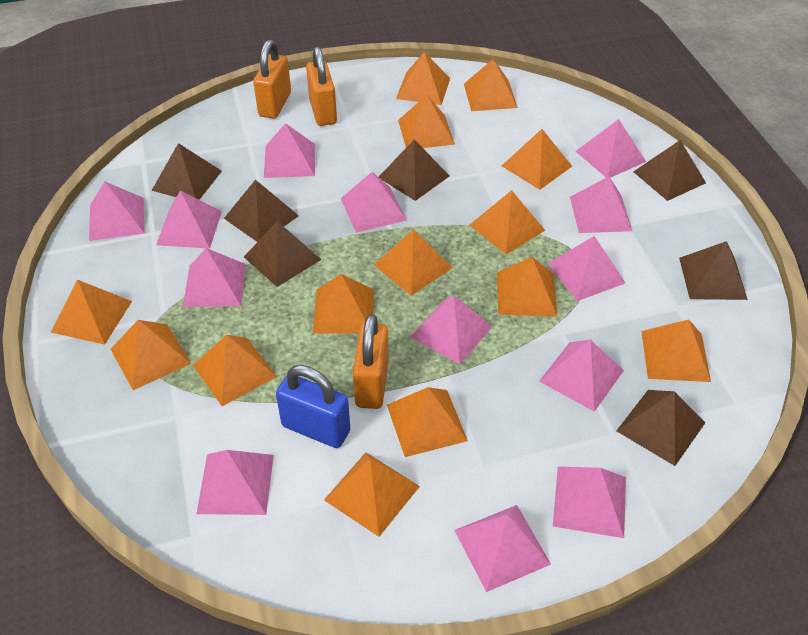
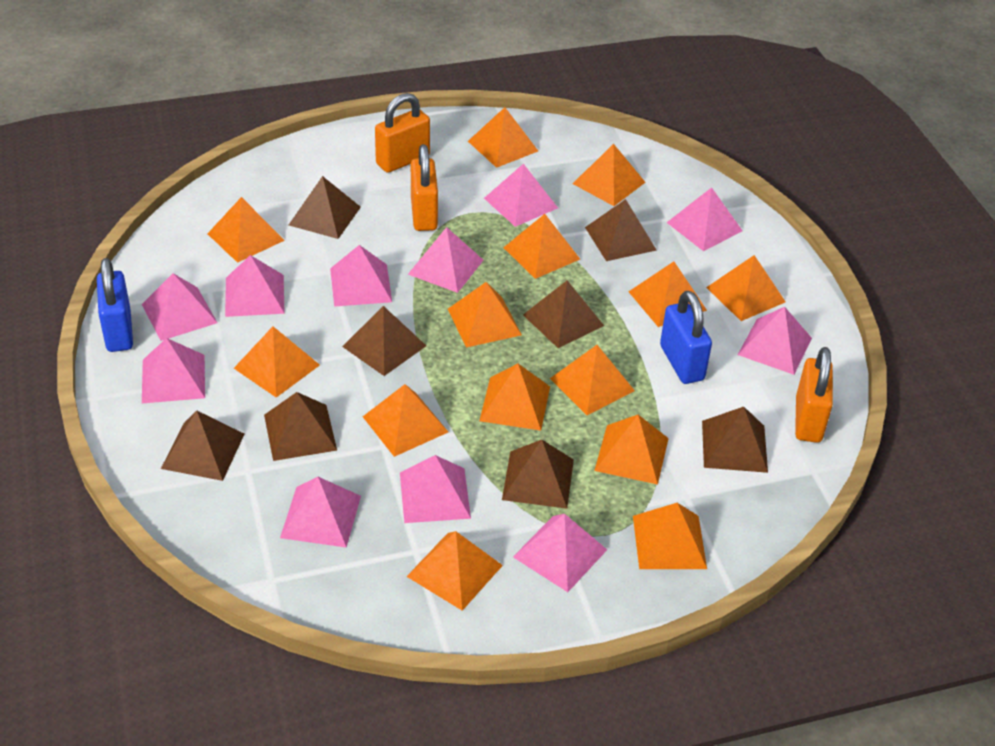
blue padlock: [276,365,350,448] = 1 -> [97,258,133,352] [660,291,712,384] = 2
brown pyramid: [151,143,222,200] [224,180,299,242] [244,221,322,287] [379,139,449,201] [617,390,706,466] [633,140,706,201] [679,241,748,300] = 7 -> [161,411,245,481] [264,392,337,461] [289,176,361,239] [342,306,426,376] [502,440,574,509] [523,280,604,348] [585,199,657,261] [702,407,768,473] = 8
pink pyramid: [89,181,144,241] [156,190,222,249] [183,248,246,307] [196,450,274,515] [264,123,315,178] [340,172,407,233] [410,295,493,364] [454,505,551,592] [539,340,624,412] [547,236,625,301] [553,466,626,538] [570,176,632,233] [575,119,646,178] = 13 -> [142,273,217,341] [142,338,205,403] [225,255,285,317] [280,477,361,548] [330,245,392,307] [400,455,471,523] [408,227,483,293] [484,164,558,227] [513,514,607,592] [666,187,742,251] [738,307,812,375] = 11

